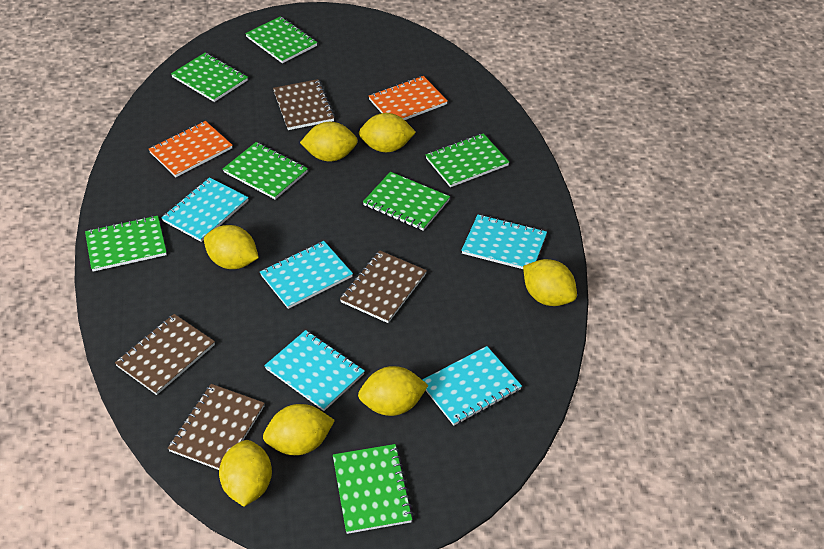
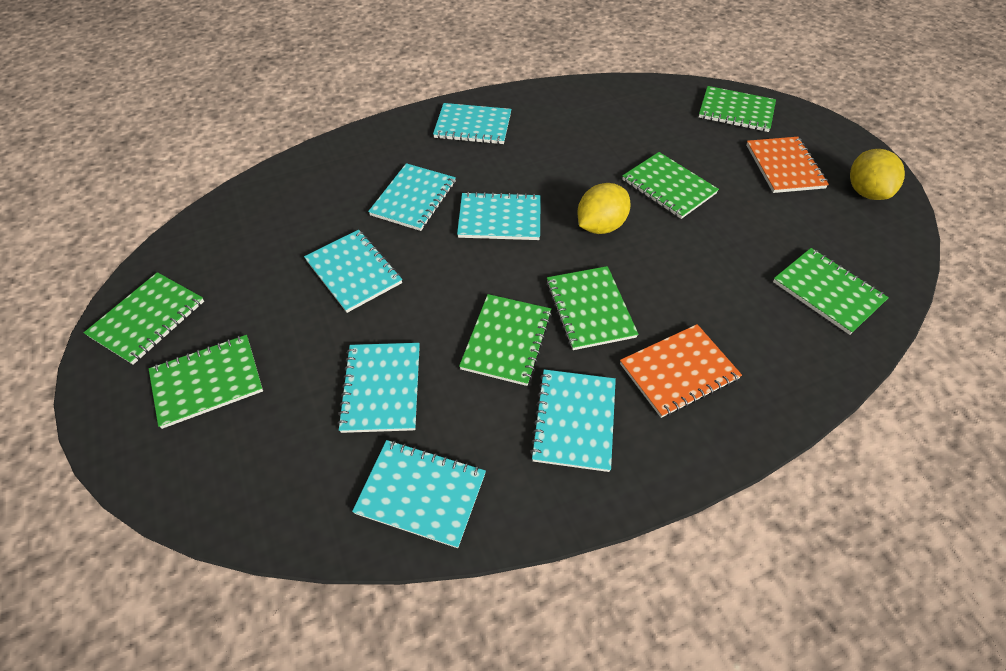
brown notebook: [115,314,215,395] [168,384,265,470] [273,79,335,130] [340,250,427,323] = 4 -> none = 0
turquoise notebook: [161,177,248,242] [260,241,353,309] [264,330,365,411] [422,346,522,426] [461,214,547,269] = 5 -> [304,230,402,313] [337,343,420,433] [352,440,486,548] [368,163,456,231] [433,103,511,144] [457,192,541,240] [530,369,616,472] = 7
yellow lemon: [204,225,259,269] [219,440,272,507] [263,404,335,455] [300,122,358,162] [358,366,429,416] [359,113,416,152] [523,259,577,306] = 7 -> [577,183,630,234] [850,149,905,200] = 2

